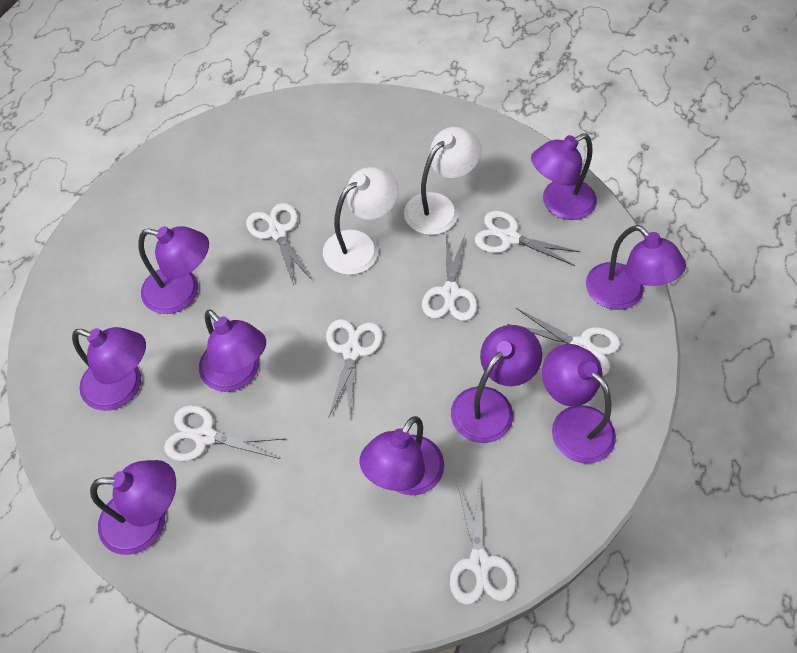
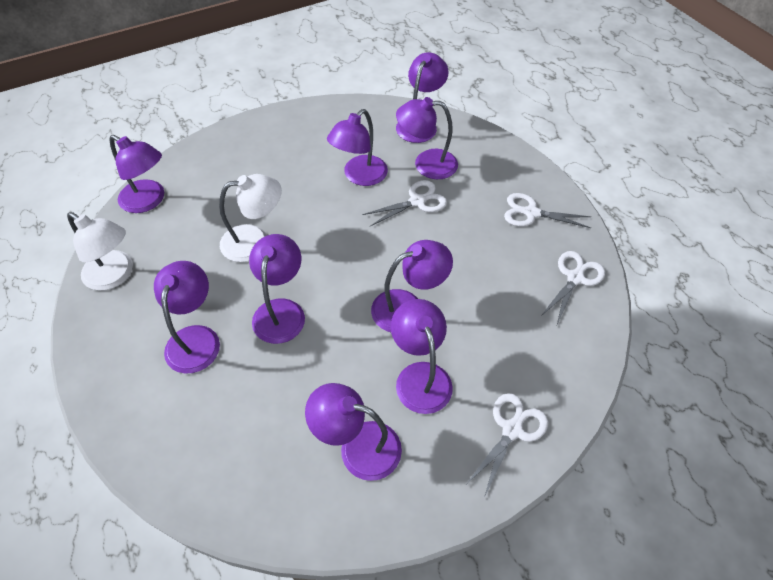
white scissors: [164,405,285,461] [246,203,312,286] [326,319,383,418] [422,234,477,321] [450,479,517,605] [475,211,581,266] [507,308,620,376] = 7 -> [362,180,447,226] [467,393,548,498] [504,193,591,228] [540,251,605,324] = 4

